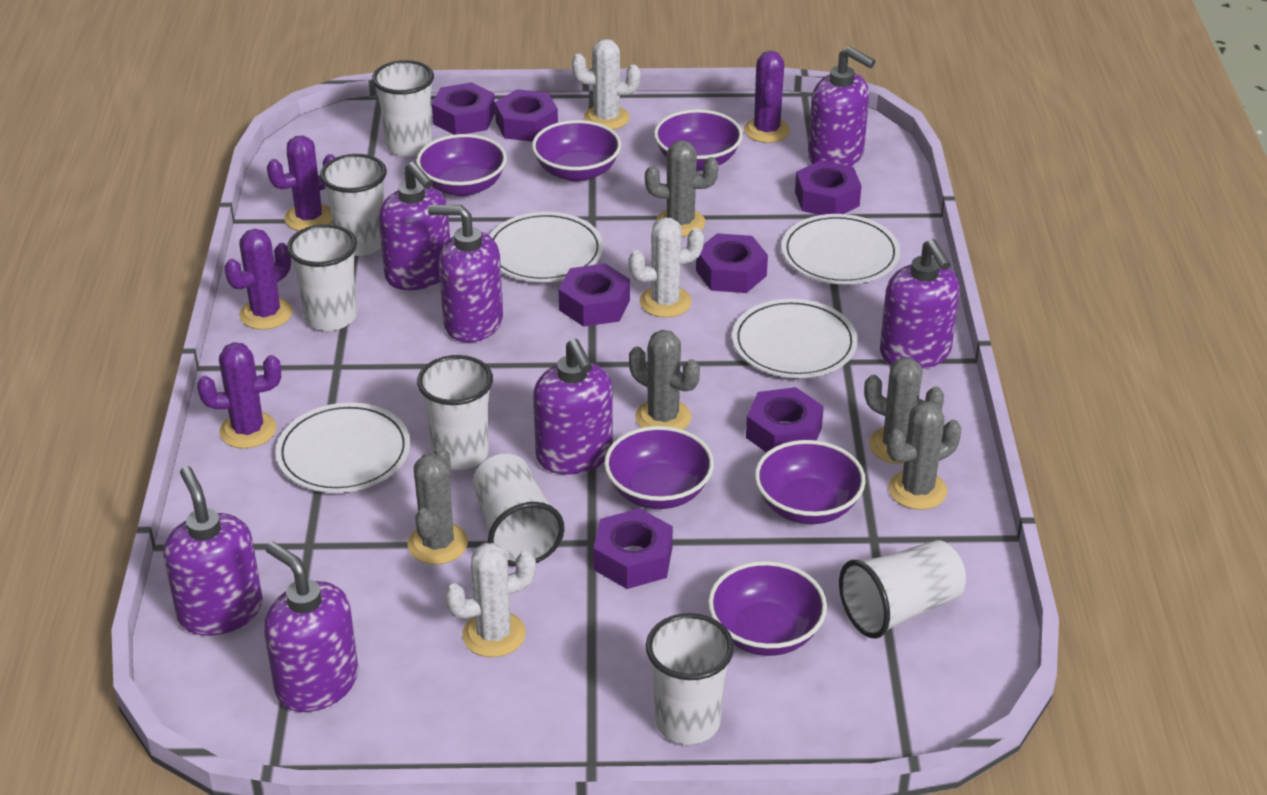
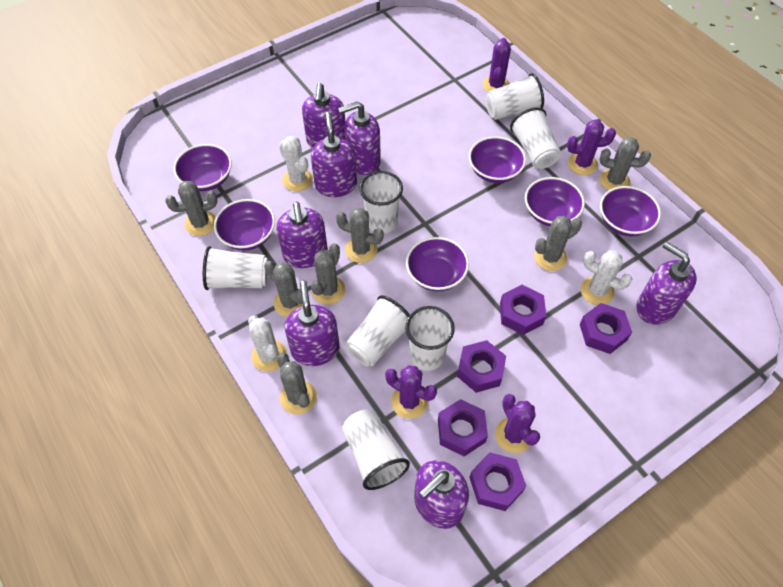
grey cactus: [407,447,468,564] [629,330,700,430] [645,140,719,237] [864,357,944,464] [887,401,961,510] = 5 -> [165,181,217,236] [264,261,303,317] [277,352,317,415] [311,243,346,305] [336,208,384,263] [534,216,582,271] [600,137,651,191] = 7
purple nut: [432,82,495,135] [495,89,558,142] [559,263,630,327] [594,508,673,589] [696,233,768,293] [746,387,824,452] [795,160,861,215] = 7 -> [438,399,488,456] [457,340,506,393] [469,452,526,511] [500,285,546,335] [580,303,632,354] = 5
white plate: [275,403,410,493] [489,212,603,282] [732,299,858,378] [781,214,900,284] = 4 -> none = 0

